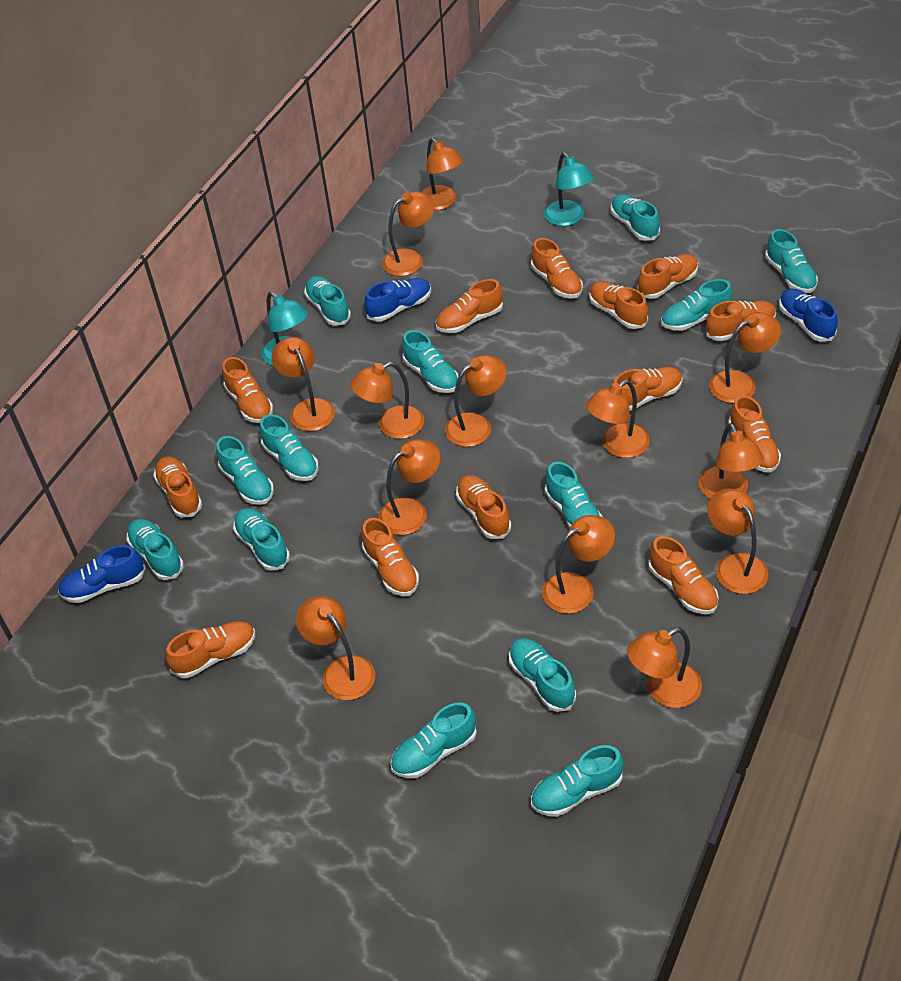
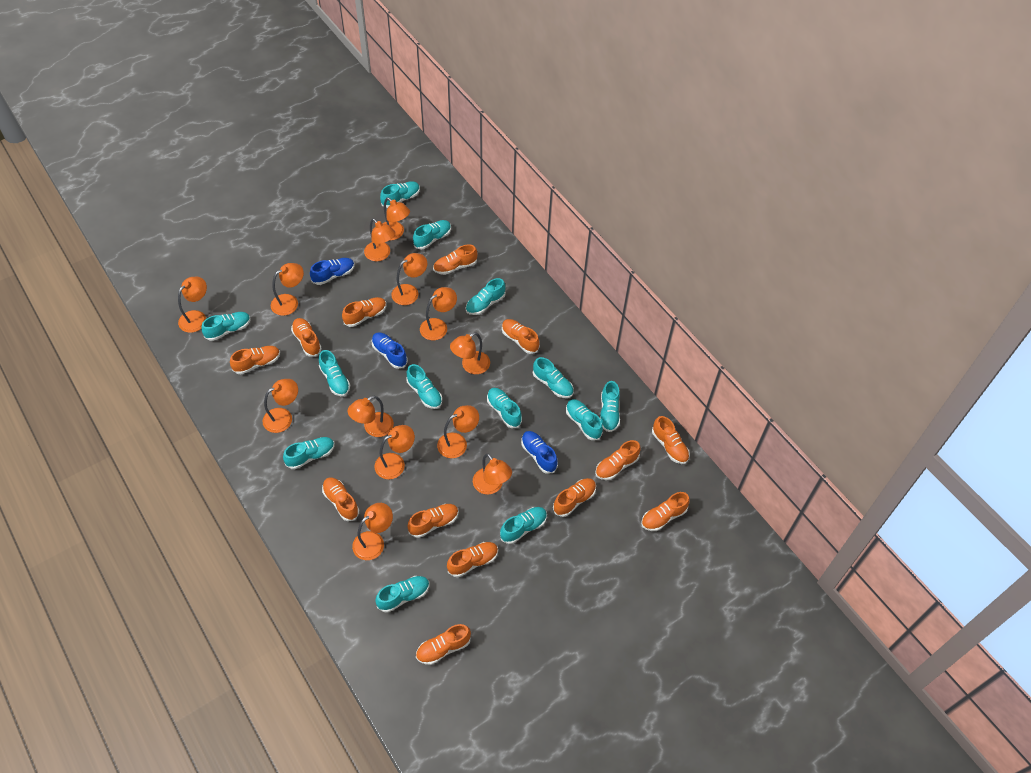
turquoise lamp: [262,292,308,366] [544,153,594,226] = 2 -> none = 0

